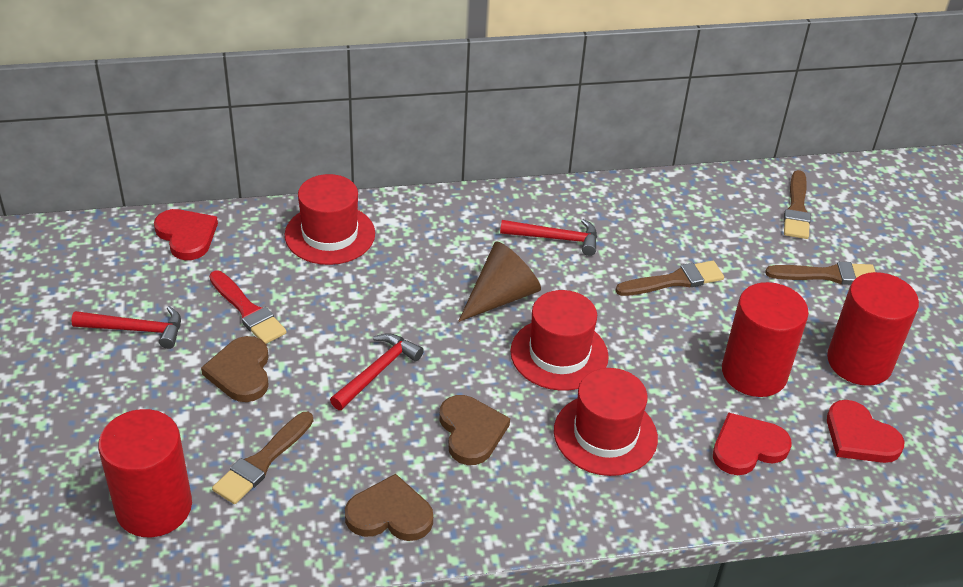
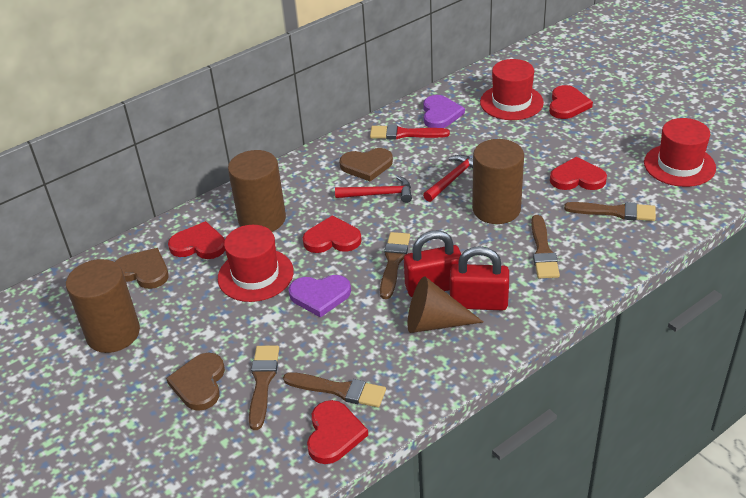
brown brush: [212,412,313,504] [615,261,724,296] [765,262,875,285] [784,170,811,239] = 4 -> [249,346,279,430] [283,372,386,407] [380,232,410,299] [531,215,560,278] [564,202,656,221] = 5
brown cylinder: none = 0 -> [66,259,140,353] [228,150,286,232] [472,139,524,224] = 3
purple heart: none = 0 -> [288,275,351,317] [423,95,465,128] = 2
red cylinder: [98,409,192,537] [722,282,809,397] [827,272,919,386] = 3 -> none = 0
red hammer: [71,306,181,349] [330,333,424,410] [500,219,597,256] = 3 -> [335,176,412,203] [423,155,473,202] = 2
red heart: [154,209,218,260] [713,412,792,475] [827,400,904,463] = 3 -> [168,221,225,259] [303,215,362,253] [307,400,368,464] [549,85,593,119] [550,157,607,190] = 5
red padlock: none = 0 -> [404,230,461,297] [450,246,509,310] = 2

